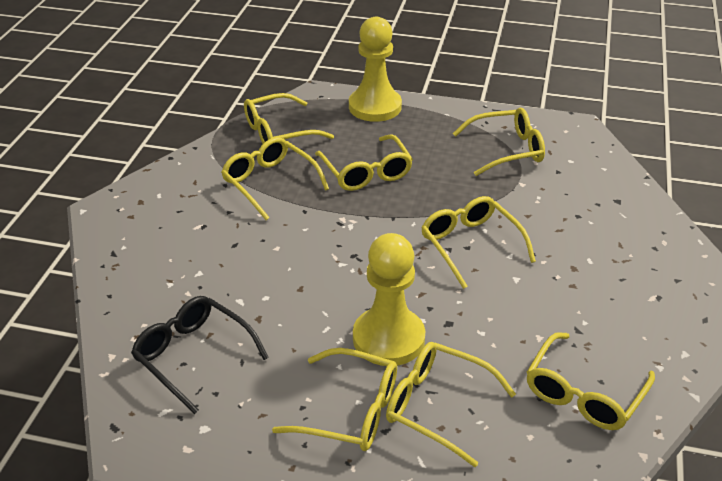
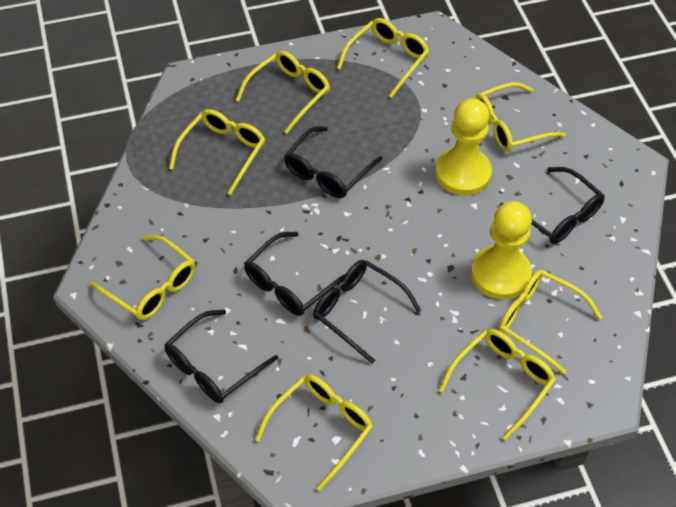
black glasses: [131,296,269,414] = 1 -> [164,310,278,403] [244,232,346,316] [284,127,383,198] [313,260,421,364] [499,167,605,244] = 5

